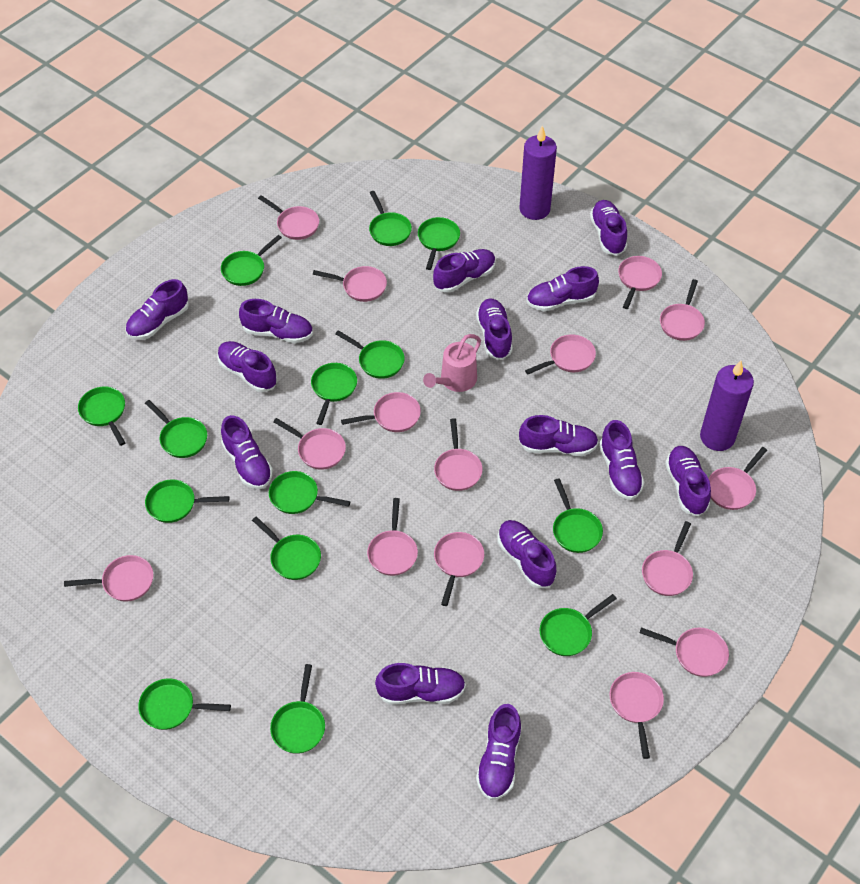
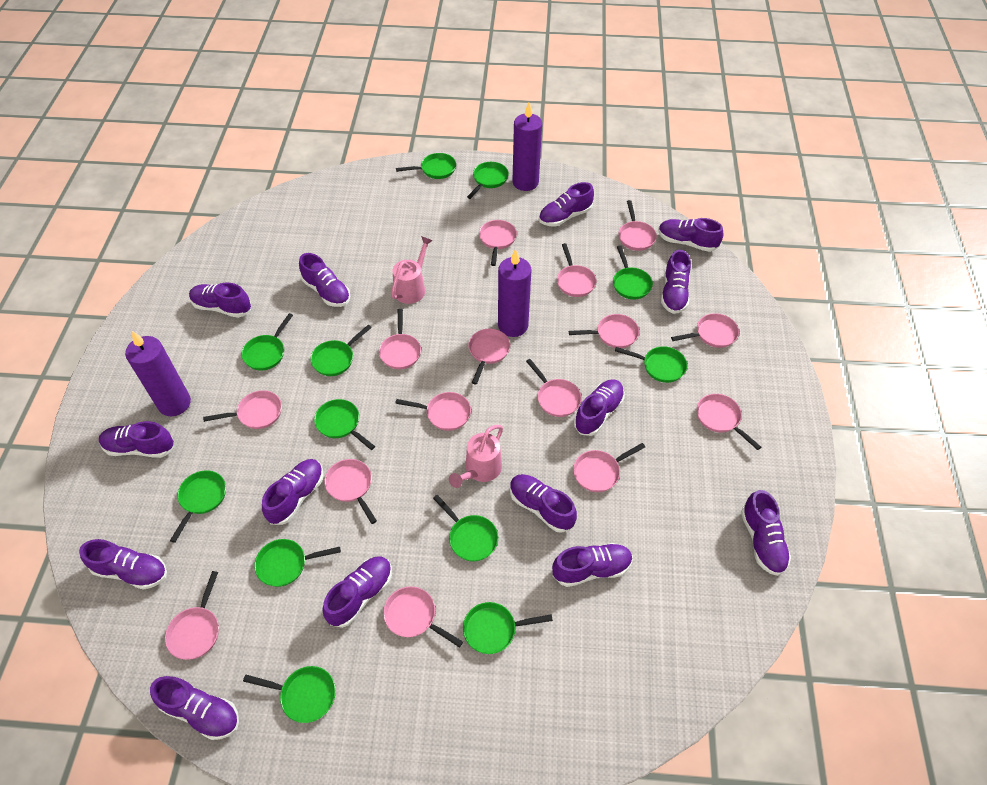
green pan: [78,386,125,446] [138,678,231,730] [145,400,207,458] [145,479,229,523] [221,235,282,286] [252,516,321,580] [269,471,351,514] [270,664,325,754] [311,363,357,425] [335,330,405,379] [369,191,412,246] [418,217,460,270] [540,594,617,656] [553,478,603,553] = 14 -> [170,470,226,543] [241,313,293,371] [243,666,336,723] [254,539,341,587] [310,325,372,376] [314,399,375,450] [396,153,456,179] [433,495,498,562] [463,602,553,654] [467,162,509,199] [613,246,653,300] [615,346,687,383] = 12
pink watering can: [423,334,481,392] = 1 -> [391,236,433,304] [449,425,503,488] = 2
purple candle: [519,126,557,220] [700,360,754,451] = 2 -> [125,331,191,416] [498,249,532,337] [512,103,542,191] = 3

